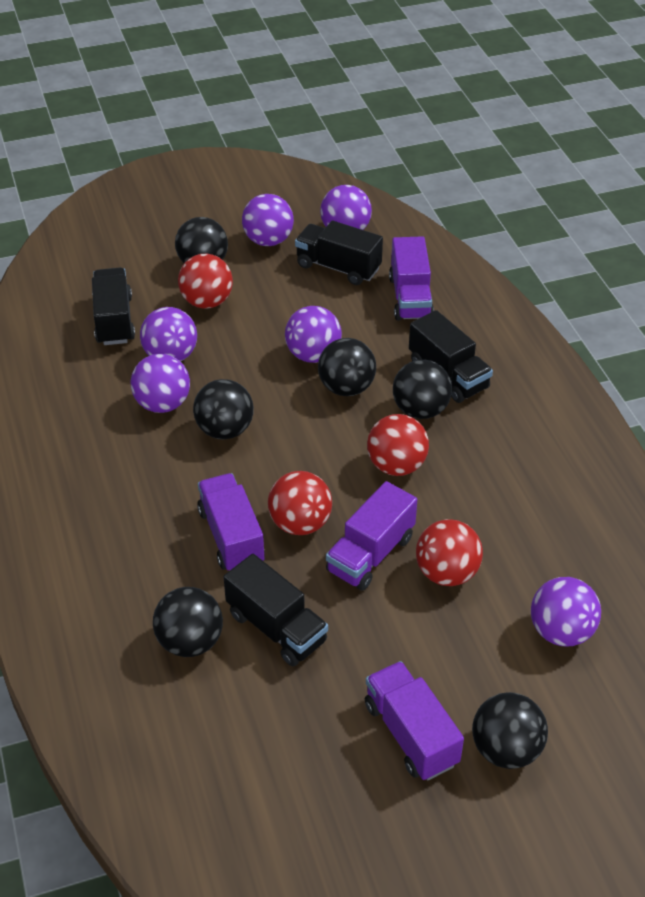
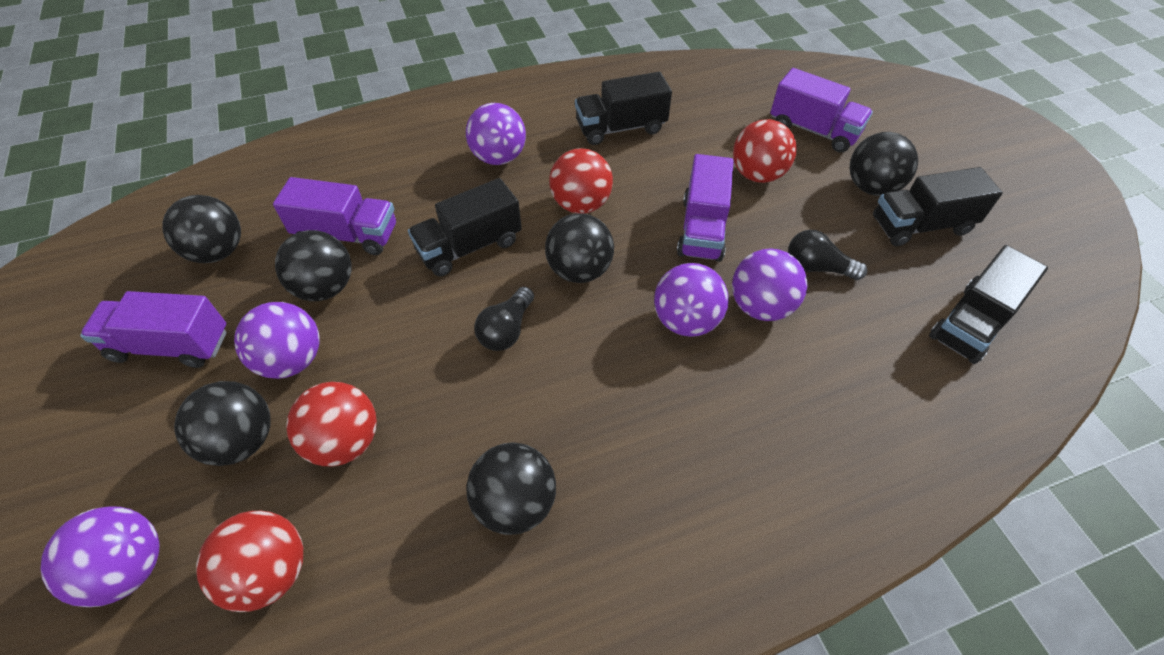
black light bulb: none = 0 -> [474,287,534,351] [788,230,867,280] = 2
purple ball: [131,354,190,413] [140,307,197,361] [242,194,294,246] [285,306,342,363] [320,185,372,230] [531,577,601,646] = 6 -> [41,506,159,607] [234,302,320,379] [466,103,526,165] [654,263,729,337] [732,248,807,321] = 5

